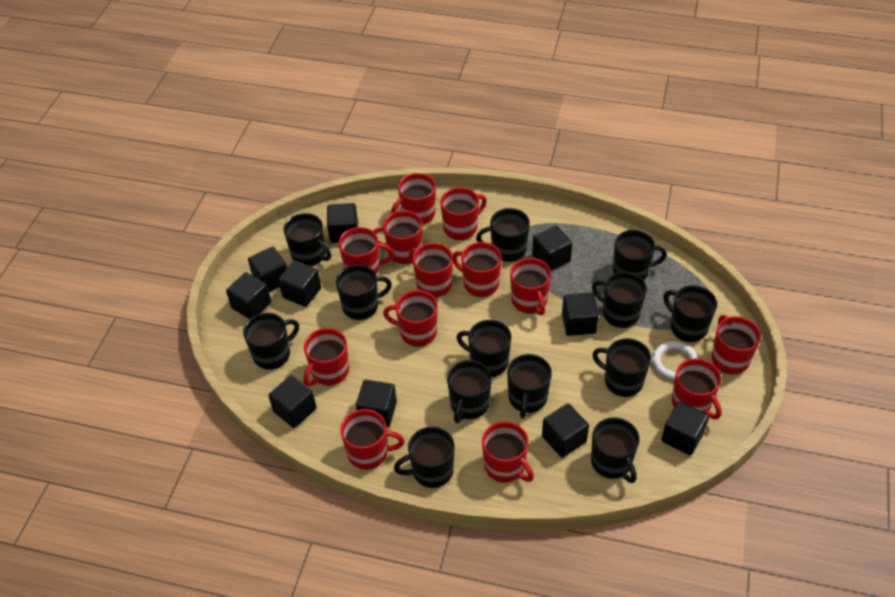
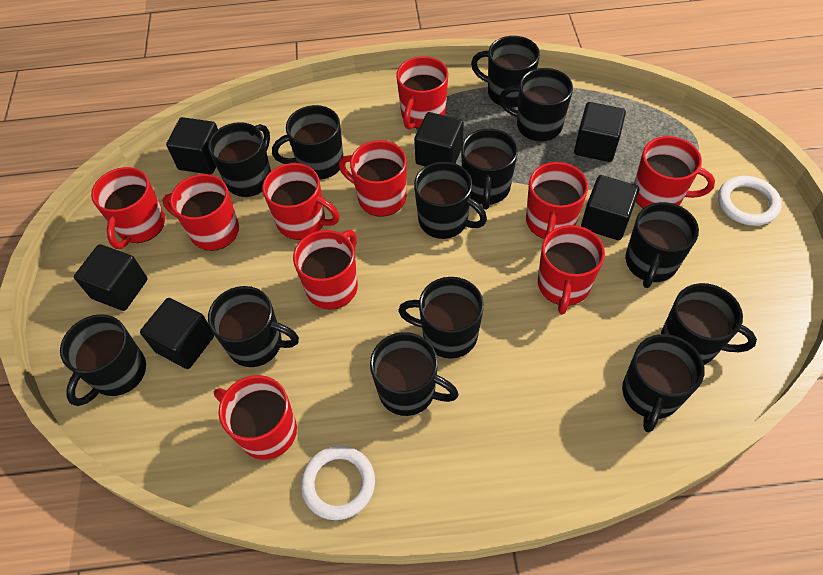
black cube: [226,272,271,319] [248,247,287,292] [268,375,317,428] [278,260,321,307] [327,203,358,243] [356,380,397,427] [532,226,573,271] [542,403,589,458] [562,292,599,336] [661,401,709,455] = 10 -> [74,244,148,311] [140,298,214,369] [166,117,218,175] [414,112,464,166] [574,102,626,162] [581,175,639,240] = 6
red mug: [303,328,349,386] [339,227,394,274] [340,409,404,470] [373,210,422,264] [383,290,438,347] [391,173,436,225] [409,243,453,298] [440,187,487,240] [453,242,502,297] [482,421,534,483] [510,258,551,315] [672,358,722,419] [711,315,761,374] = 13 -> [91,167,165,249] [162,174,239,251] [214,375,297,460] [262,163,340,240] [293,230,358,310] [339,140,407,217] [396,56,448,130] [526,162,588,239] [538,225,605,315] [634,136,715,208] = 10
white ring: [652,341,698,380] = 1 -> [301,446,375,520] [718,176,782,226] = 2

